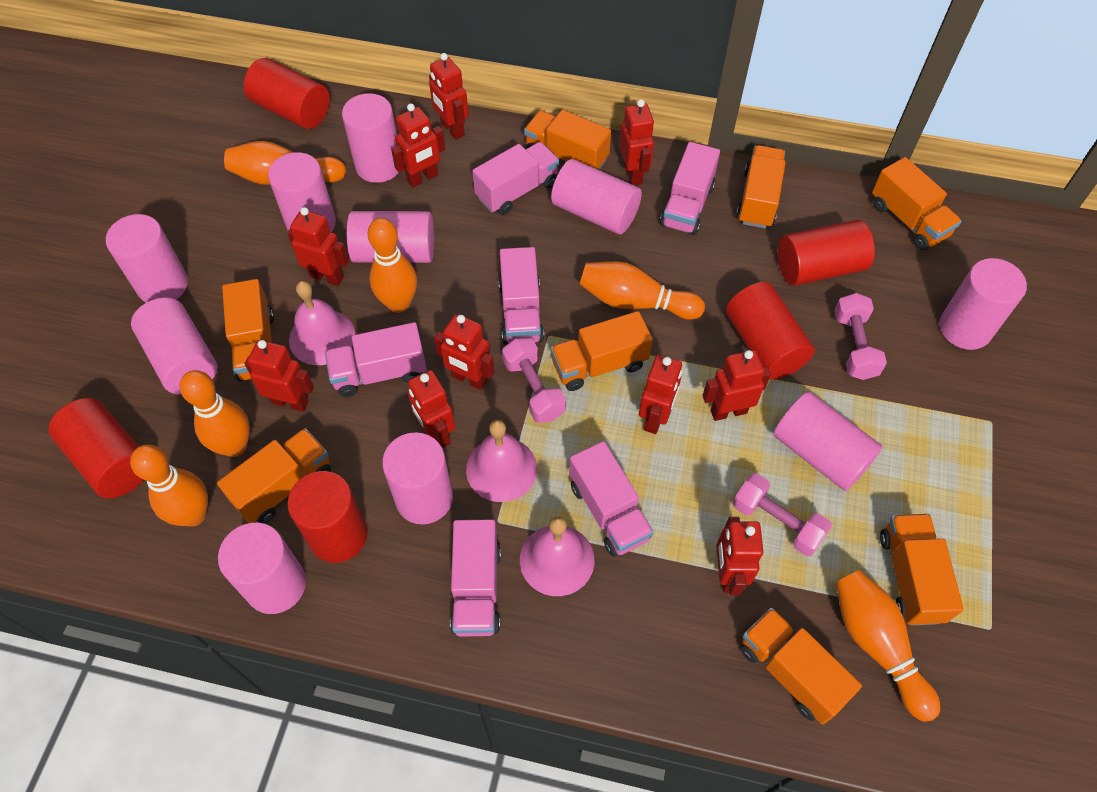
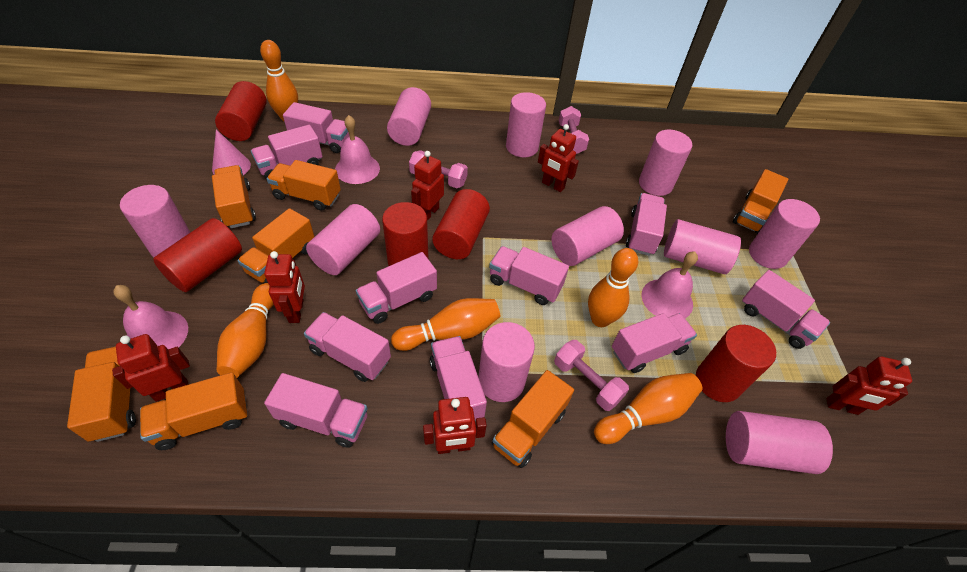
orange bowling pin: [130,445,208,527] [180,370,250,457] [224,141,346,185] [368,218,417,313] [580,261,705,320] [836,570,940,722] = 6 -> [217,283,274,378] [260,40,298,121] [391,298,500,351] [588,248,638,327] [594,373,702,444] = 5
orange truck: [217,428,331,523] [222,279,274,381] [524,110,611,170] [551,311,653,391] [736,145,786,228] [740,608,862,724] [872,157,961,250] [880,514,964,625] = 8 -> [67,346,136,442] [140,372,248,450] [212,165,256,228] [238,208,314,283] [267,160,341,211] [492,370,574,468] [733,169,788,234] = 7
pink cone: none = 0 -> [212,129,251,175] = 1
pink truck: [325,322,427,397] [450,519,501,637] [472,142,559,215] [499,247,544,344] [569,441,654,557] [660,142,720,235] = 6 -> [251,125,322,179] [264,373,368,448] [283,102,350,153] [304,312,391,382] [356,252,437,324] [430,336,487,421] [489,246,569,305] [612,313,697,373] [626,193,667,256] [742,270,830,349] = 10
red robot: [244,340,314,412] [287,207,349,286] [391,103,445,188] [408,370,455,448] [429,53,469,140] [434,314,494,390] [619,99,654,185] [639,355,682,434] [702,350,771,421] [716,517,763,596] = 10 -> [112,334,190,402] [264,251,305,323] [411,151,444,221] [423,397,487,454] [538,124,579,192] [827,356,912,415] = 6

